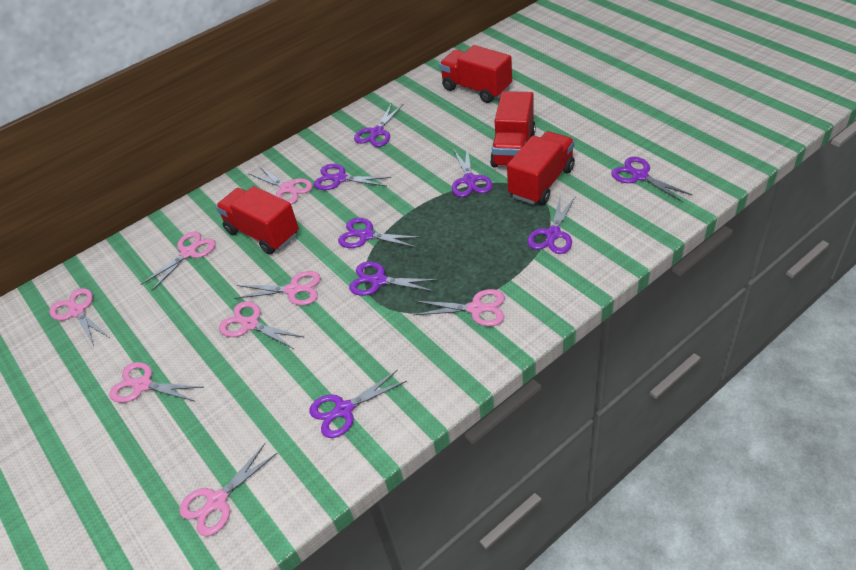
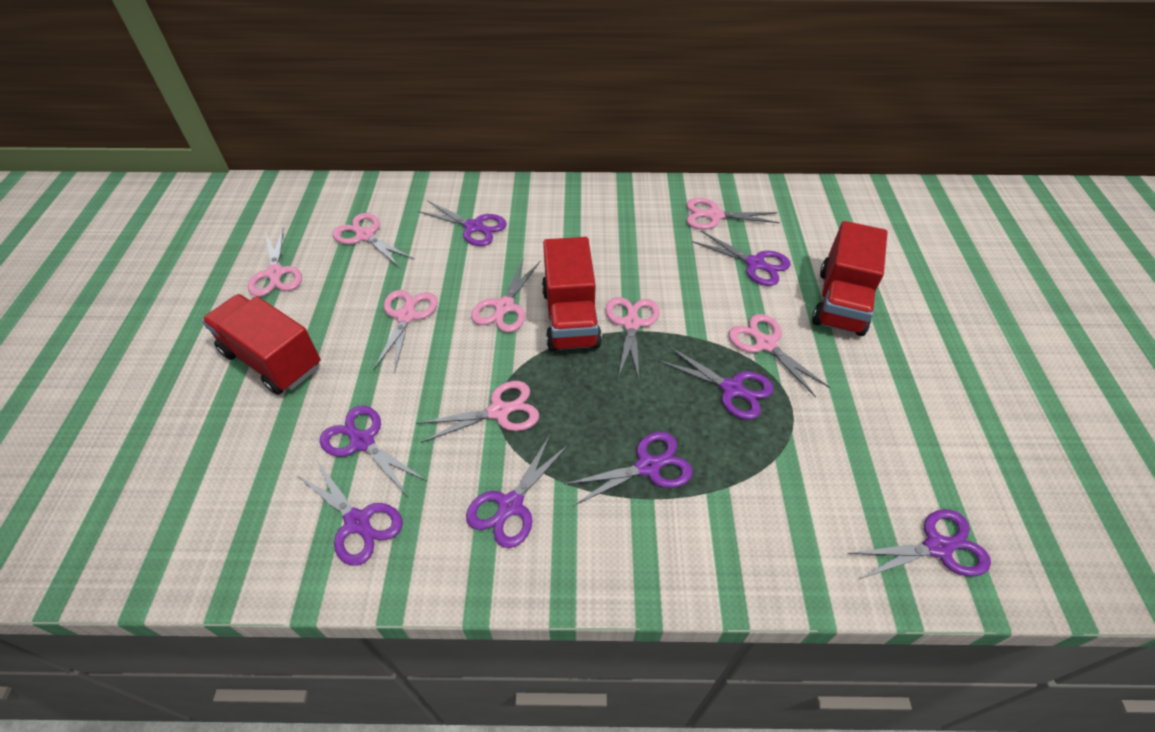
red truck: [216,186,299,255] [439,45,512,103] [490,91,536,167] [507,131,575,205] = 4 -> [202,294,321,395] [542,237,602,351] [812,221,888,336] = 3

